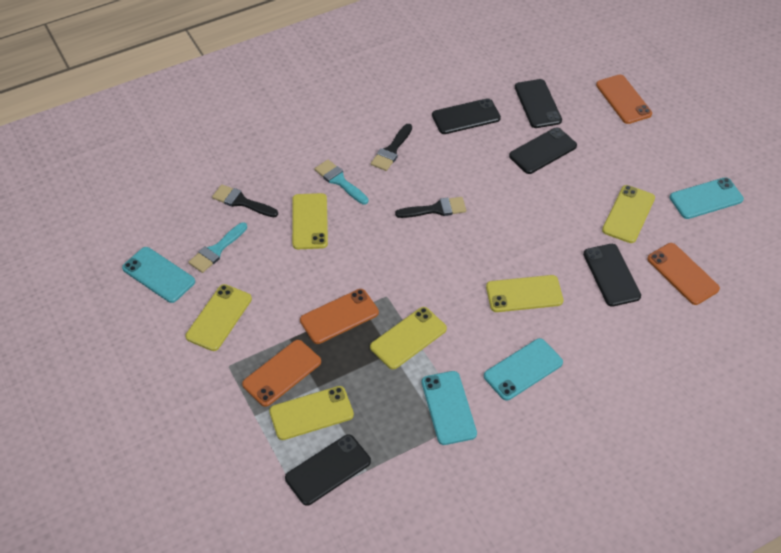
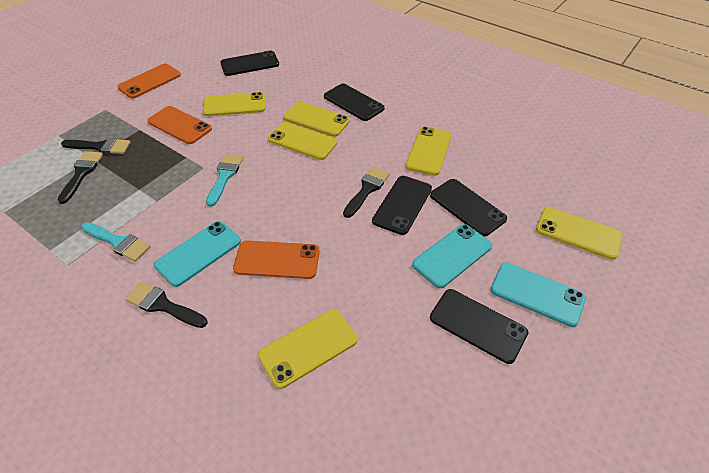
black brush: [212,184,278,217] [371,124,412,171] [395,197,466,218] = 3 -> [58,151,103,204] [61,138,131,154] [125,281,208,328] [343,166,390,218] = 4
orange phone: [242,340,321,407] [300,289,379,344] [596,75,652,124] [647,243,720,305] = 4 -> [117,64,181,99] [147,106,212,144] [233,240,320,279] = 3
turquoise phone: [122,247,195,303] [422,371,477,445] [484,338,563,401] [670,177,744,219] = 4 -> [154,221,241,287] [412,224,492,288] [491,262,586,327] = 3

